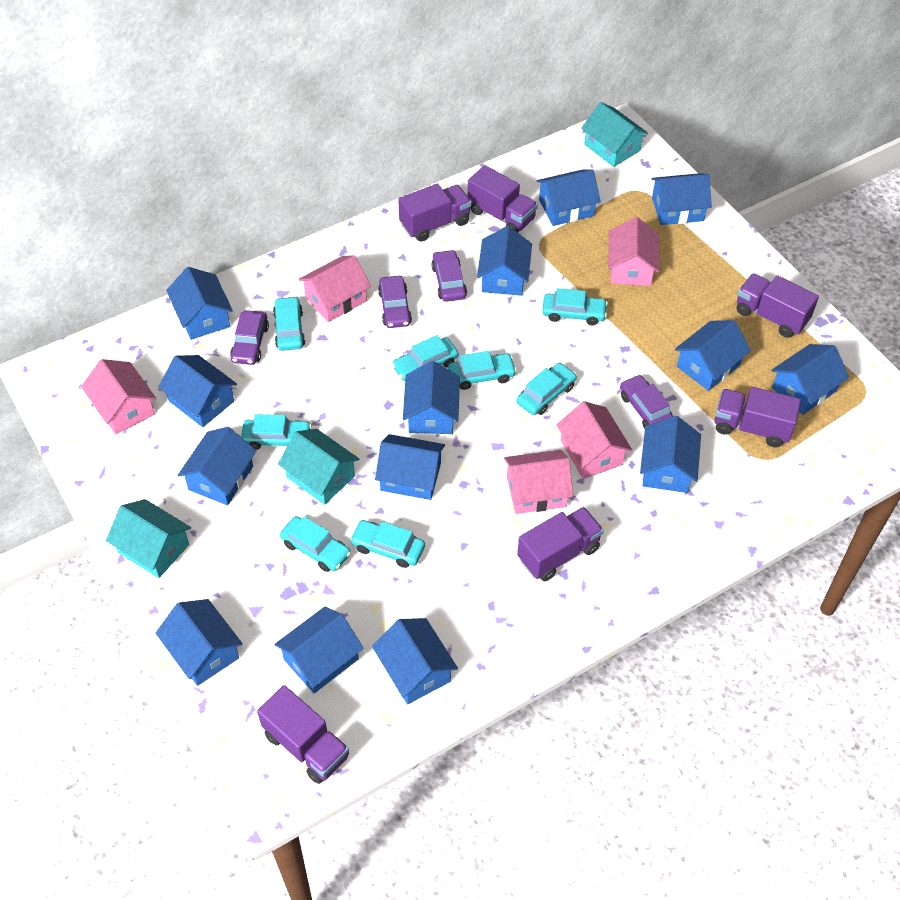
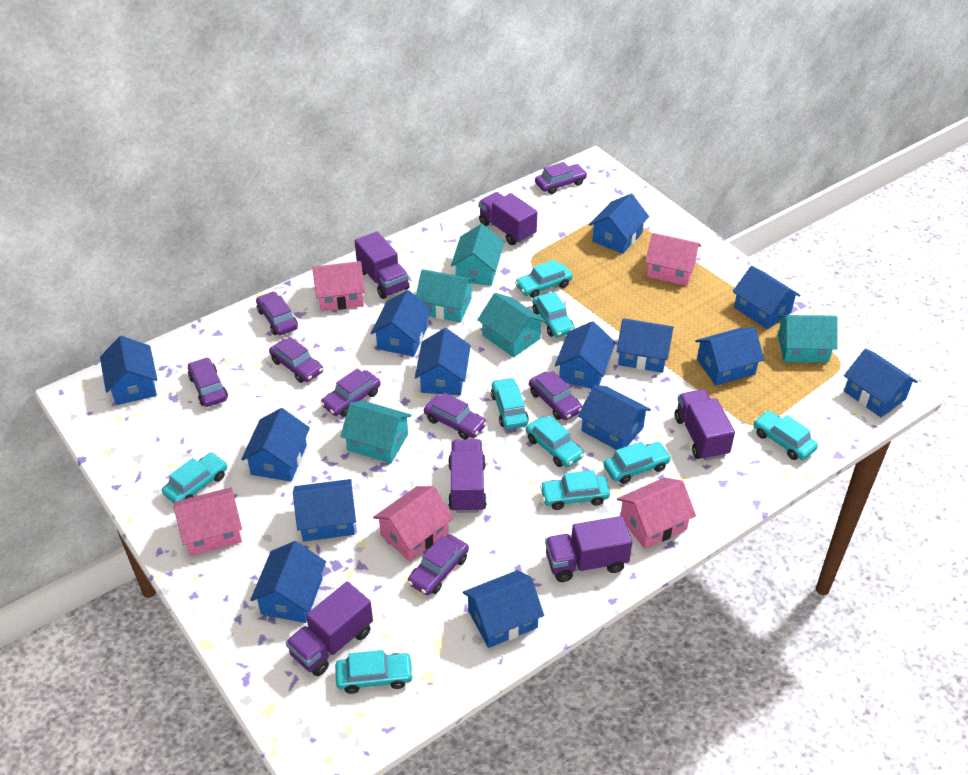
purple car: [230,310,269,365] [378,276,412,328] [431,250,467,302] [620,375,674,429] = 4 -> [188,357,228,407] [256,291,298,336] [269,337,323,383] [321,369,381,416] [408,534,469,595] [424,393,487,439] [529,371,582,420] [535,162,587,194] = 8
turquoise car: [241,414,312,450] [273,296,305,351] [280,516,351,572] [350,520,425,568] [392,335,459,381] [448,351,517,390] [517,363,577,415] [542,288,608,325] = 8 -> [162,452,227,503] [335,650,414,694] [491,378,529,429] [515,259,573,298] [526,416,584,467] [532,292,575,338] [540,470,610,510] [604,441,671,484] [754,411,818,460] = 9
turquoise house: [106,499,191,578] [278,429,359,505] [581,102,648,167] = 3 -> [340,401,412,463] [416,269,475,323] [451,224,504,286] [477,293,546,357] [778,315,838,362] = 5

